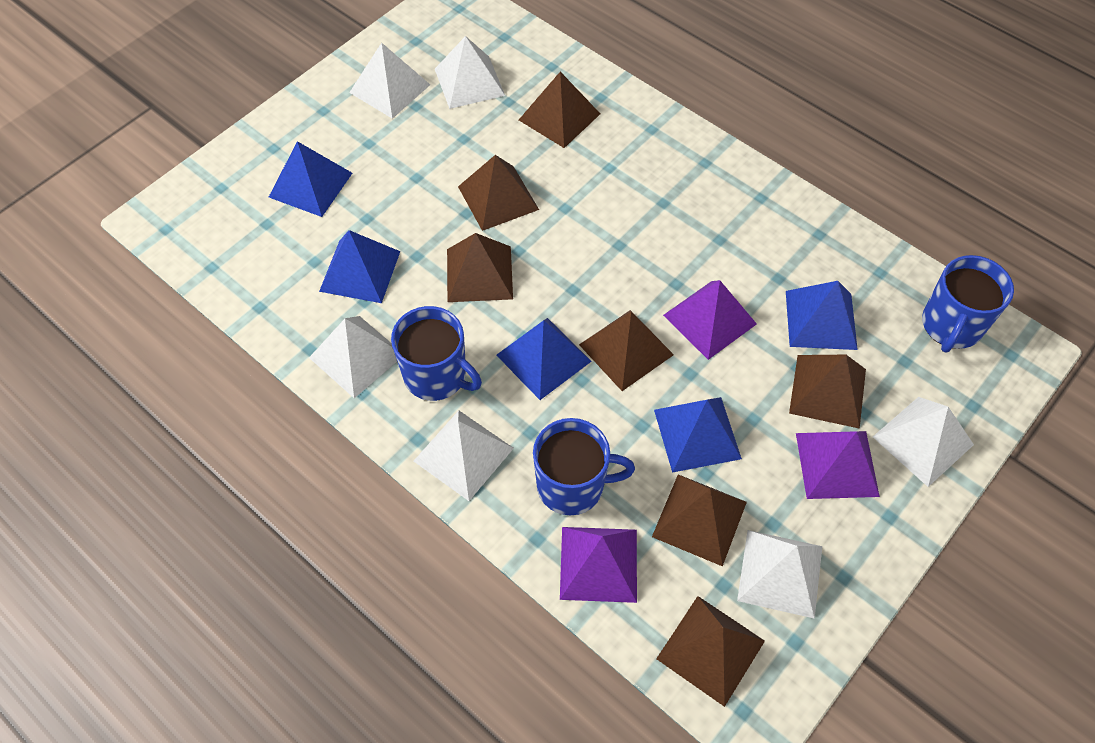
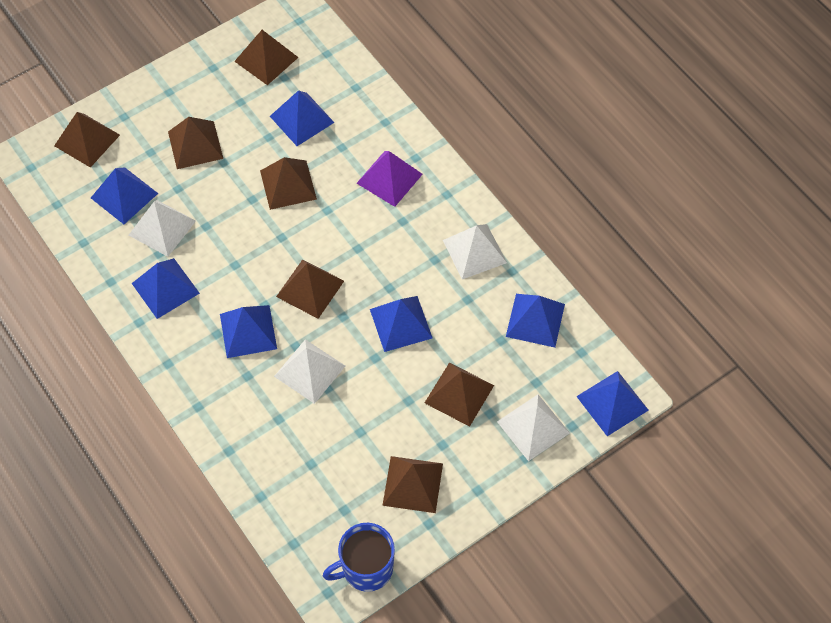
blue mug: [391,306,482,401] [533,418,635,515] [922,255,1014,352] = 3 -> [323,523,395,592] = 1
blue pyramid: [269,141,352,217] [319,230,400,303] [497,318,592,400] [654,397,742,473] [786,281,858,350] = 5 -> [91,167,158,224] [132,258,200,319] [220,305,277,358] [270,90,335,146] [370,296,433,352] [506,294,565,348] [576,371,649,436] = 7
purple pyramid: [560,527,637,603] [663,280,757,360] [796,431,880,499] = 3 -> [357,151,423,207] = 1
white pyramid: [309,316,397,398] [349,43,430,119] [414,410,514,501] [435,36,505,109] [737,530,822,619] [873,397,974,487] = 6 -> [129,200,196,257] [274,339,345,404] [443,224,507,279] [497,395,570,461] = 4

